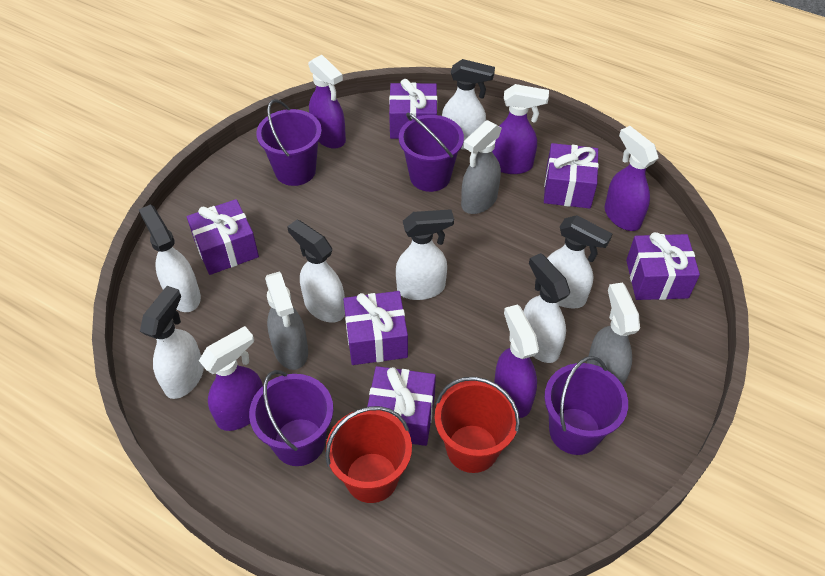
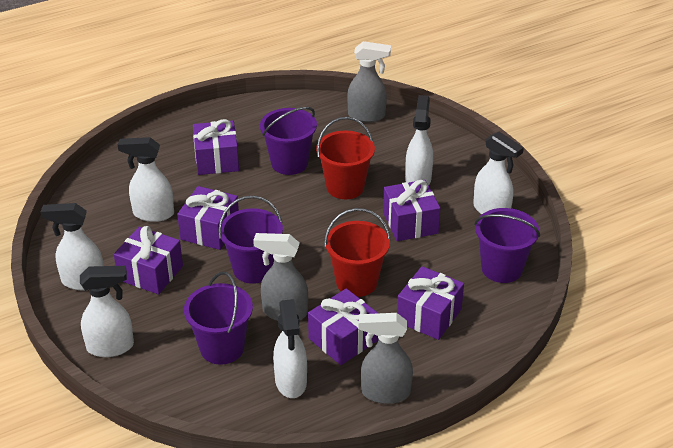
purple spray bottle: [199,326,263,431] [308,55,346,149] [492,84,549,174] [494,304,539,418] [605,126,658,231] = 5 -> none = 0
white spray bottle: [139,204,201,312] [140,286,204,399] [287,220,345,323] [396,209,454,300] [442,59,495,150] [523,253,570,363] [547,215,612,308] = 7 -> [41,203,104,290] [80,266,134,357] [118,137,174,222] [273,299,307,398] [405,95,433,185] [473,132,524,215] = 6

